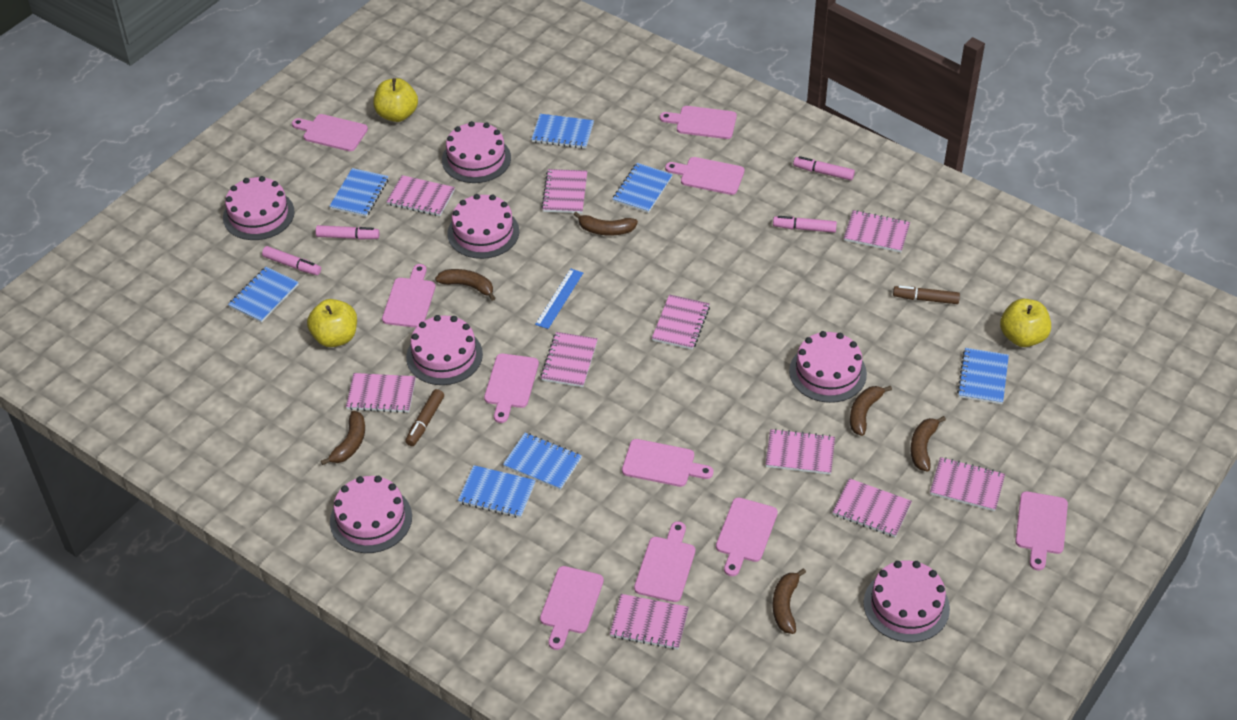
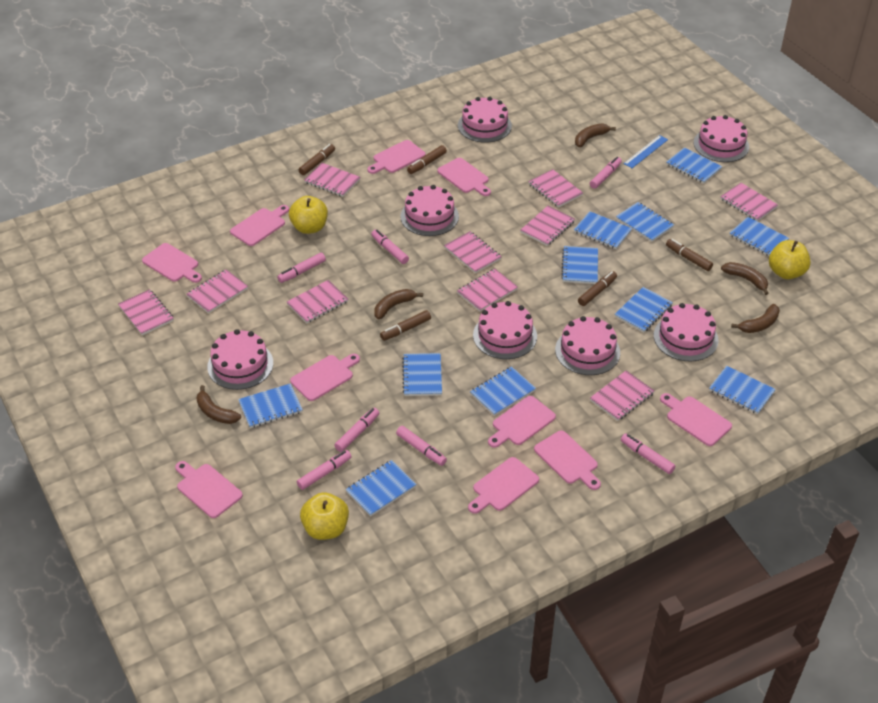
blue notebook: [228,267,299,323] [329,168,389,217] [458,465,536,518] [503,433,582,490] [531,114,594,149] [613,163,673,213] [957,348,1009,404] = 7 -> [238,383,303,428] [346,460,416,517] [402,353,442,396] [470,366,536,416] [561,246,598,284] [574,211,632,249] [614,287,673,332] [616,202,674,242] [666,147,722,184] [709,366,776,414] [730,217,789,256] = 11
brown banana: [321,411,365,465] [435,269,495,301] [573,212,638,236] [773,568,806,634] [850,386,892,436] [910,416,946,472] = 6 -> [196,385,241,424] [374,289,423,320] [575,123,616,147] [721,262,769,295] [731,304,780,333] = 5
brown marker: [405,389,444,446] [893,286,960,304] = 2 -> [299,144,335,175] [380,310,431,341] [407,145,447,174] [578,271,617,306] [666,239,713,271] = 5
pink marker: [262,246,321,275] [315,225,380,240] [773,216,837,233] [793,156,855,180] = 4 -> [277,253,326,283] [297,450,352,490] [334,408,379,452] [371,230,409,264] [396,426,447,466] [590,157,622,189] [621,433,675,474] = 7

